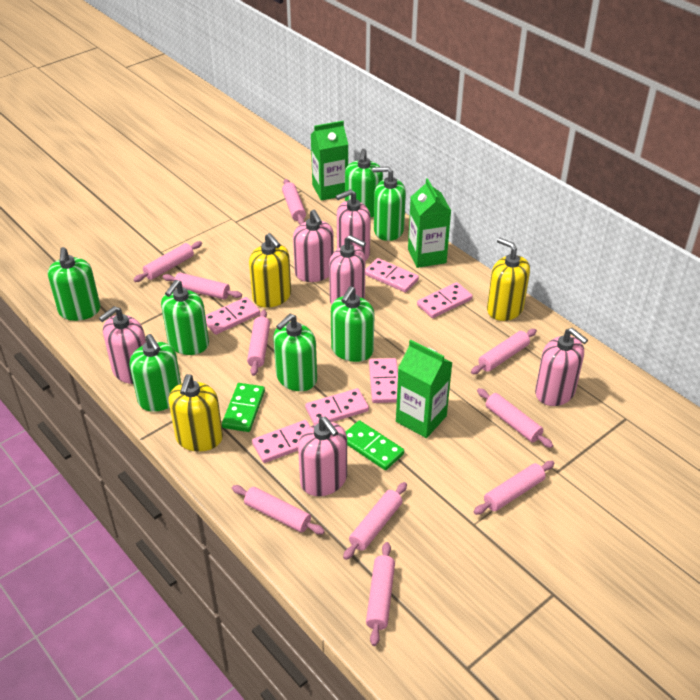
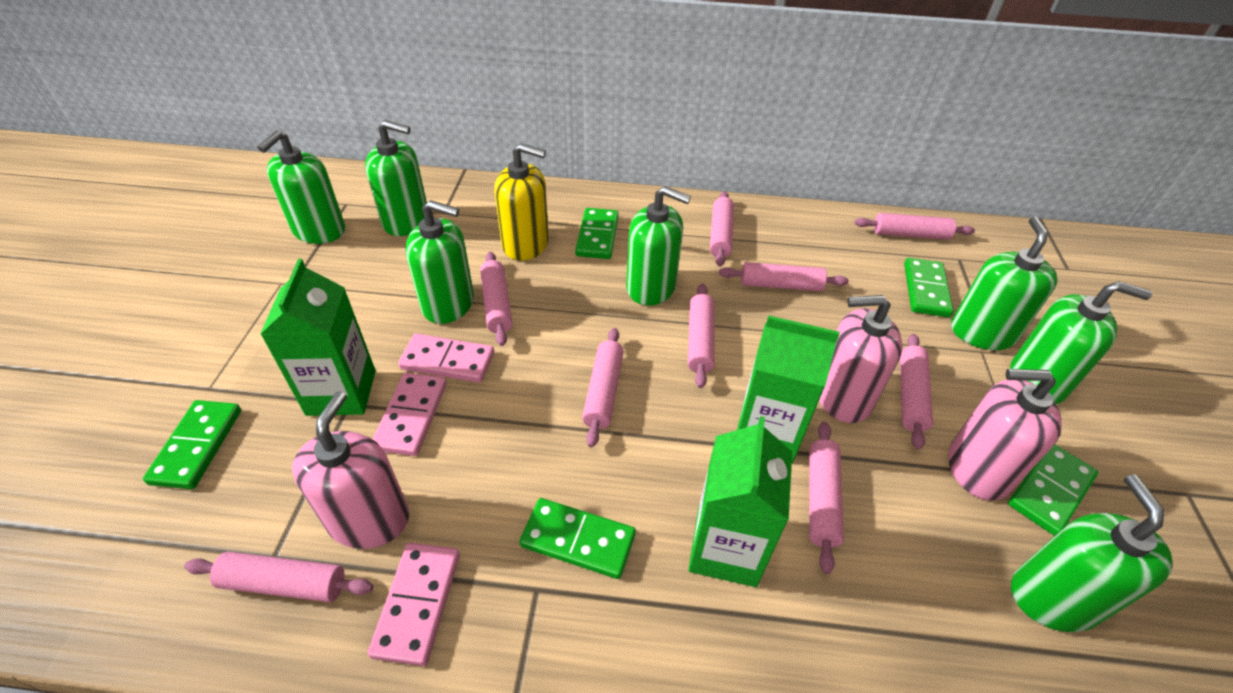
green domino: [222,383,265,432] [346,420,404,470] = 2 -> [143,400,241,489] [519,498,636,579] [575,208,619,259] [904,258,954,317] [1008,445,1098,536] = 5
pink domino: [205,297,260,335] [252,420,311,463] [305,388,369,425] [365,258,419,292] [369,358,398,403] [417,282,473,318] = 6 -> [368,543,460,666] [373,373,447,456] [398,334,494,383] = 3
pink rolling pin: [133,241,202,282] [162,273,242,299] [232,485,325,534] [247,310,270,376] [282,179,306,224] [343,482,407,560] [366,542,395,646] [471,329,537,374] [474,461,555,515] [477,388,553,448] = 10 -> [184,551,373,602] [480,252,512,346] [582,328,624,447] [688,284,715,388] [710,191,734,267] [719,262,849,291] [809,422,844,574] [855,213,975,240] [900,334,933,449] = 9
pink soap dispenser: [99,306,146,384] [293,210,334,282] [298,416,347,496] [329,235,366,305] [336,189,371,261] [535,328,588,406] = 6 -> [292,391,409,549] [819,295,903,423] [948,369,1062,501] = 3
yellow soap dispenser: [168,374,223,452] [249,233,291,308] [487,237,530,321] = 3 -> [494,143,549,261] = 1

